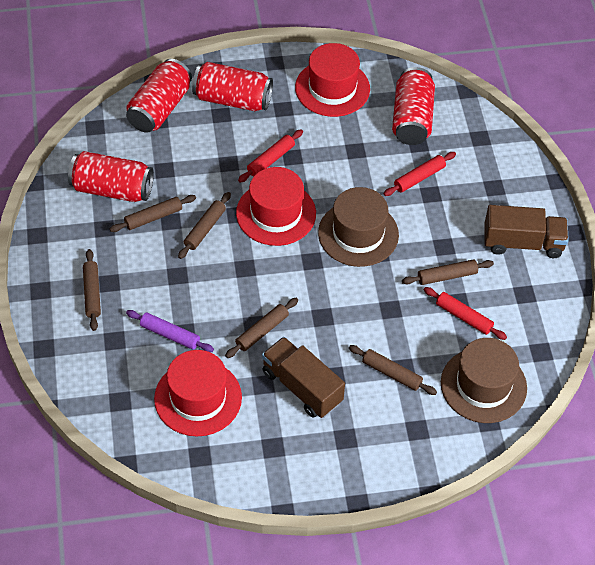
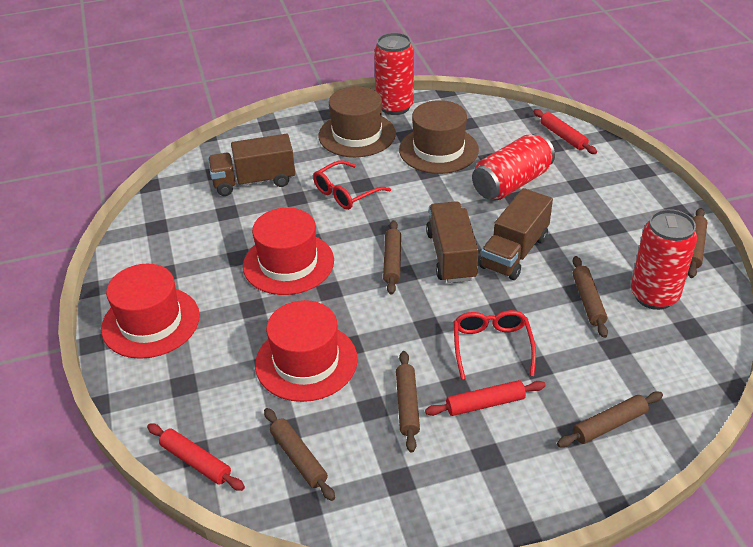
brown truck: [262,337,345,418] [484,205,569,258] = 2 -> [208,134,295,196] [426,201,479,283] [479,188,553,280] = 3
purple rolling pin: [126,310,214,352] = 1 -> none = 0
red can: [68,151,154,202] [126,59,192,133] [192,62,273,111] [392,67,435,145] = 4 -> [374,33,414,115] [472,133,555,200] [631,209,697,310] = 3
red glasses: none = 0 -> [313,160,391,210] [454,310,536,380] = 2

